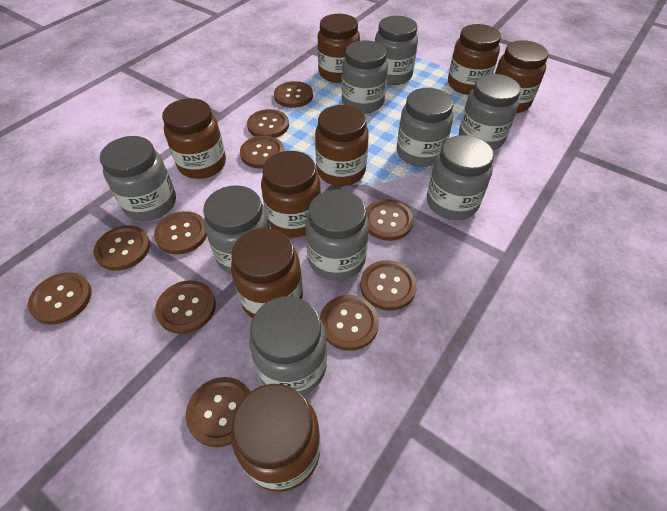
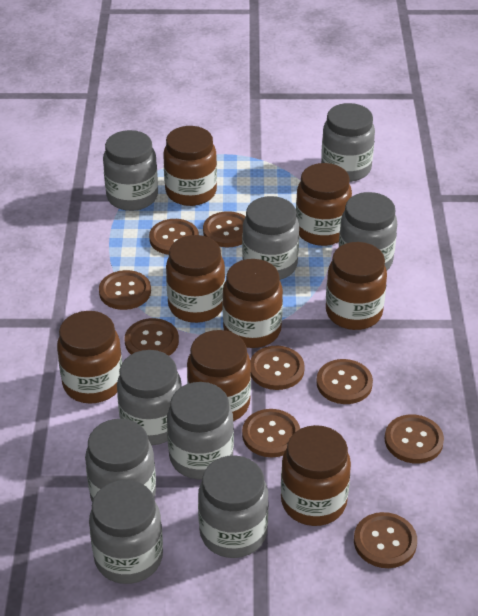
brown button: [28,272,92,324] [93,226,150,271] [154,211,207,254] [155,280,216,334] [186,377,250,447] [240,136,284,169] [247,109,289,138] [274,81,313,108] [320,295,379,351] [360,260,417,311] [366,199,413,241] = 11 -> [99,270,151,310] [125,318,179,356] [149,219,199,255] [203,211,246,247] [242,409,300,458] [250,346,305,390] [316,359,373,404] [354,512,417,568] [385,414,444,463] = 9

